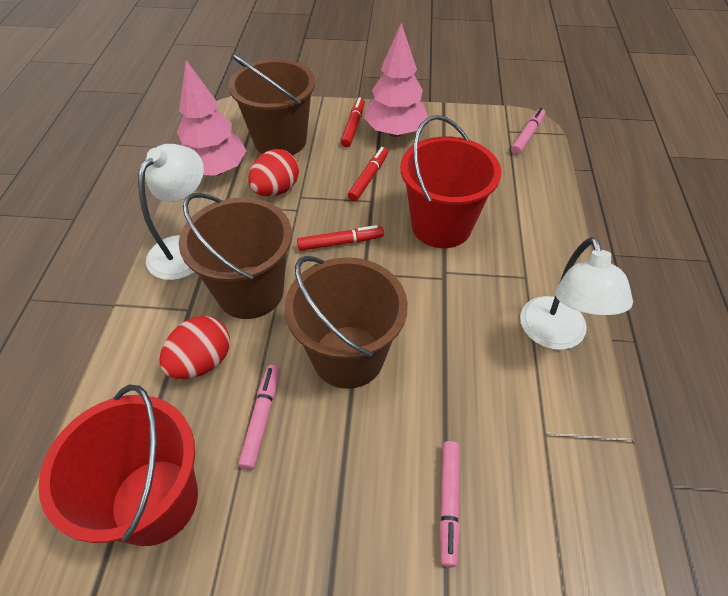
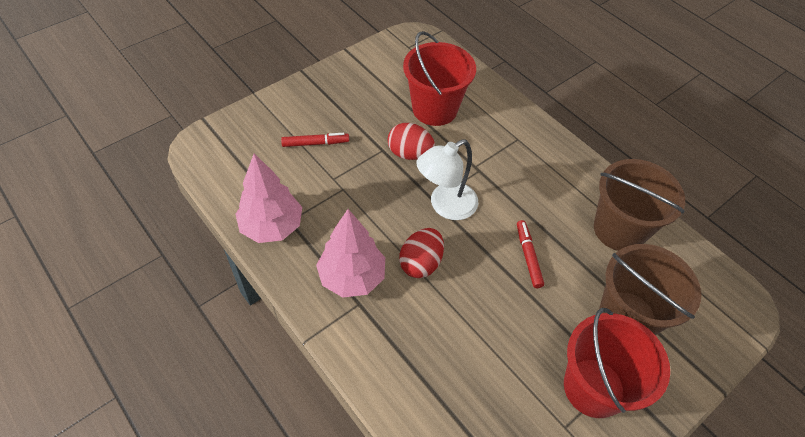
brown bucket: [179,193,292,319] [229,54,315,155] [284,256,408,389] = 3 -> [594,159,685,251] [599,244,701,335] = 2
pink marker: [238,365,279,470] [439,441,460,567] [511,108,545,154] = 3 -> none = 0
red marker: [297,225,384,251] [341,97,365,147] [348,147,388,201] = 3 -> [281,133,349,147] [517,220,544,288] = 2
white lamp: [138,144,204,280] [520,237,633,350] = 2 -> [416,139,478,220] = 1

